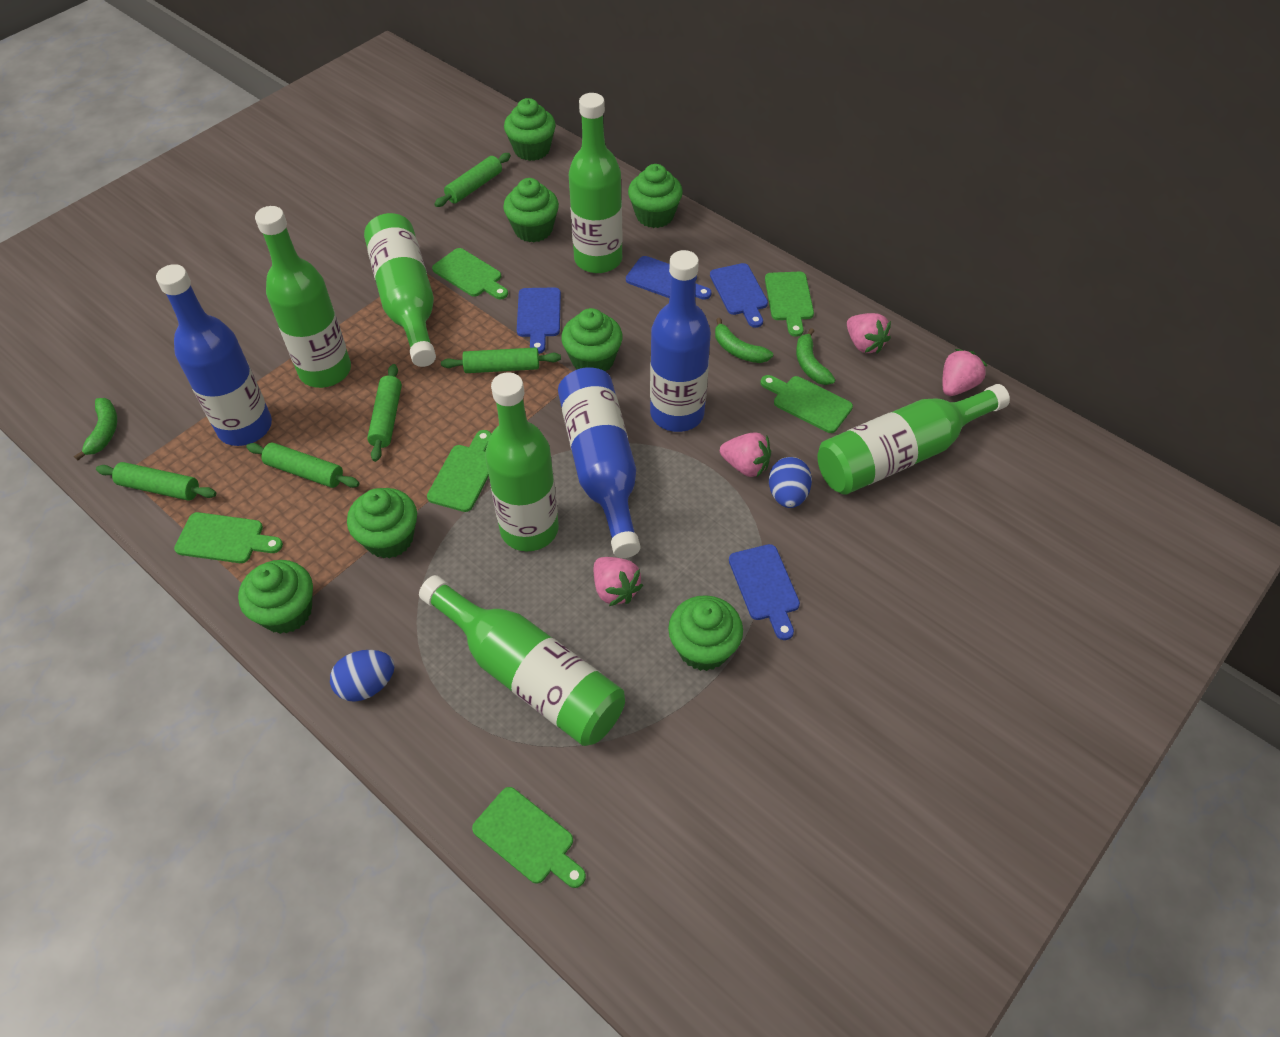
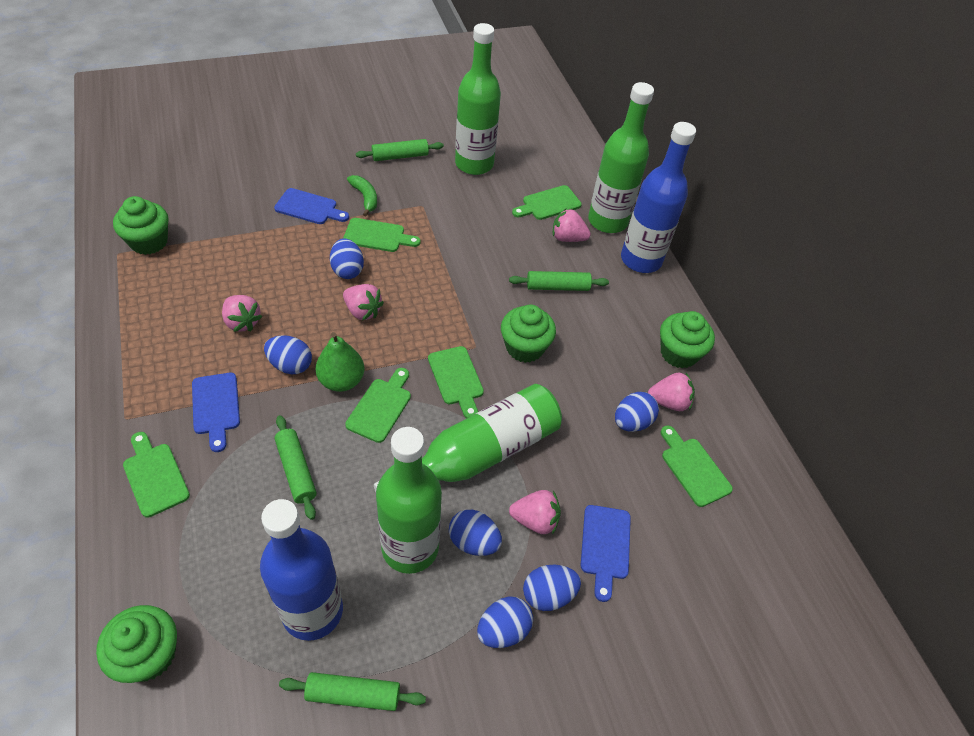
blue bottle: [156,264,272,446] [558,367,640,558] [650,250,711,432] = 3 -> [260,499,343,641] [621,122,696,273] = 2
blue cutting board: [517,287,561,354] [626,256,712,300] [710,263,768,328] [729,544,800,640] = 4 -> [192,373,240,452] [274,188,349,224] [581,505,631,602] = 3
blue egg: [330,650,395,702] [769,457,812,508] = 2 -> [264,335,312,374] [330,238,364,279] [449,510,502,556] [477,597,533,648] [523,565,581,611] [615,392,659,432] = 6
green banana: [74,398,117,461] [715,318,773,363] [796,328,835,385] = 3 -> [347,175,377,216] = 1
green bottle: [255,206,351,388] [364,213,436,367] [419,575,625,746] [485,372,559,551] [569,93,623,273] [817,384,1010,495] = 6 -> [374,384,562,492] [376,427,442,574] [455,23,501,175] [588,82,654,233] = 4
green cupcake: [238,560,313,634] [347,488,417,559] [503,178,559,242] [504,98,556,161] [561,308,623,372] [628,164,683,228] [668,595,743,671] = 7 -> [96,605,177,683] [113,196,168,255] [501,305,556,363] [660,311,715,368] = 4
green pear: none = 0 -> [315,332,364,392] = 1
green rolling pin: [96,462,216,500] [246,443,359,488] [367,364,402,462] [434,153,511,207] [441,347,561,373] = 5 -> [275,415,317,520] [279,672,426,711] [356,139,444,161] [509,271,609,291] = 4
pink strawberry: [594,557,643,606] [720,433,771,477] [847,313,891,354] [943,349,987,396] = 4 -> [222,295,262,332] [343,284,384,321] [509,490,561,534] [553,208,591,242] [648,373,695,411] = 5

